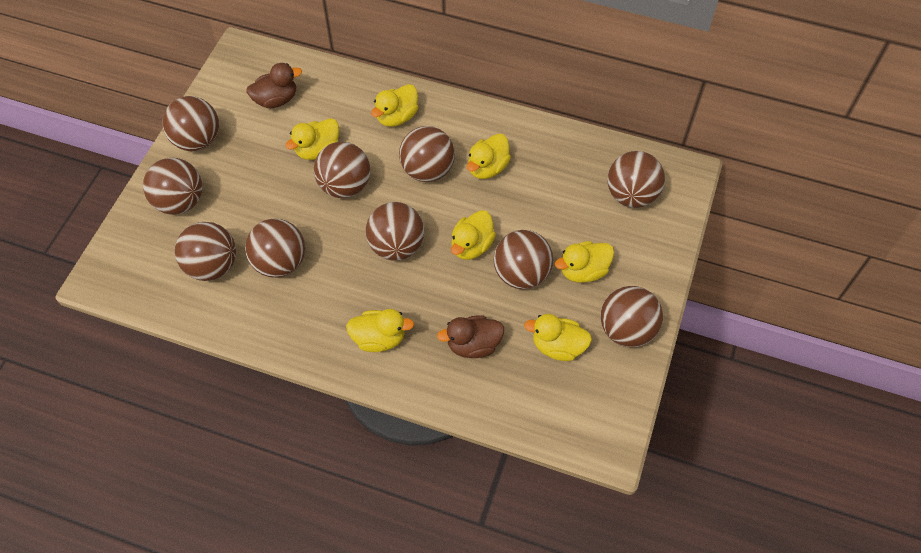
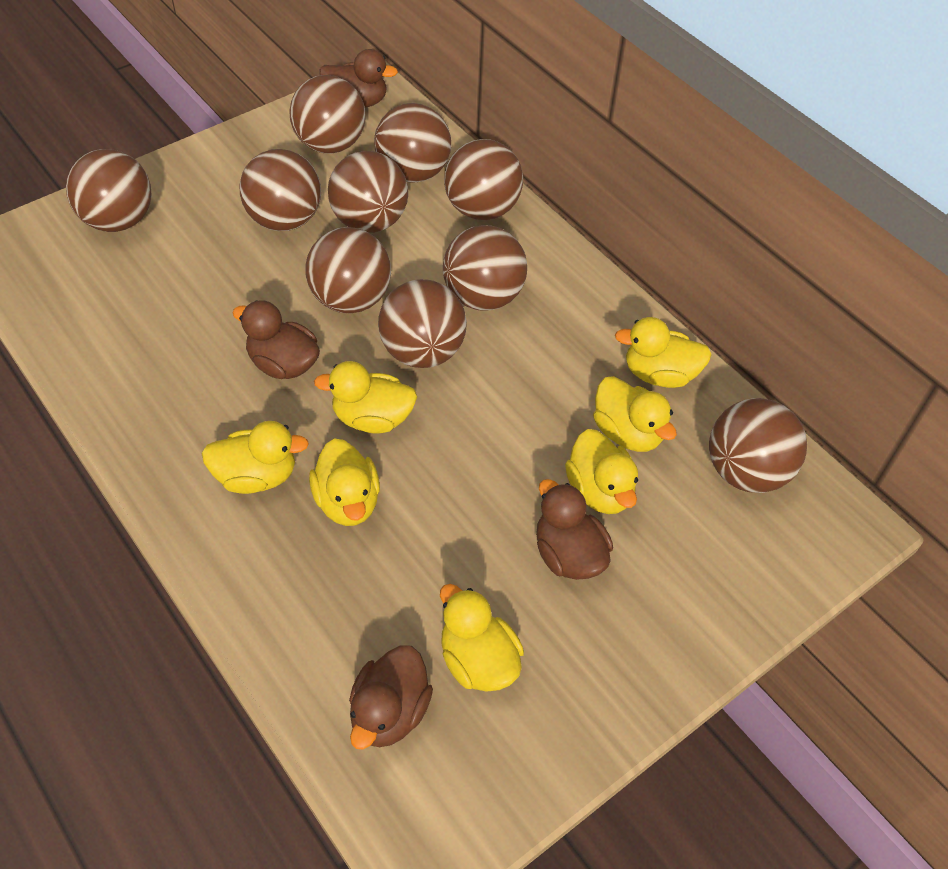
brown duck: [246,63,302,108] [437,315,504,358] = 2 -> [232,300,320,379] [319,49,398,108] [349,645,433,749] [536,479,613,580] = 4

